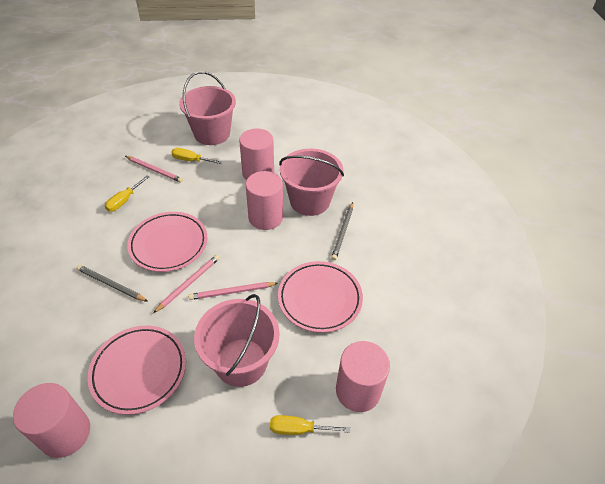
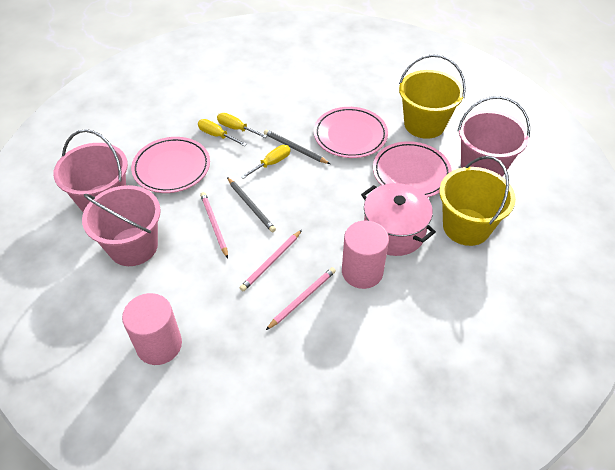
pink cylinder: [13,383,90,458] [239,129,274,180] [246,171,283,230] [336,341,390,412] = 4 -> [122,293,182,365] [342,221,389,289] = 2
pink pot: none = 0 -> [361,183,436,256] = 1
yellow bucket: none = 0 -> [399,54,466,139] [439,156,516,246] = 2

